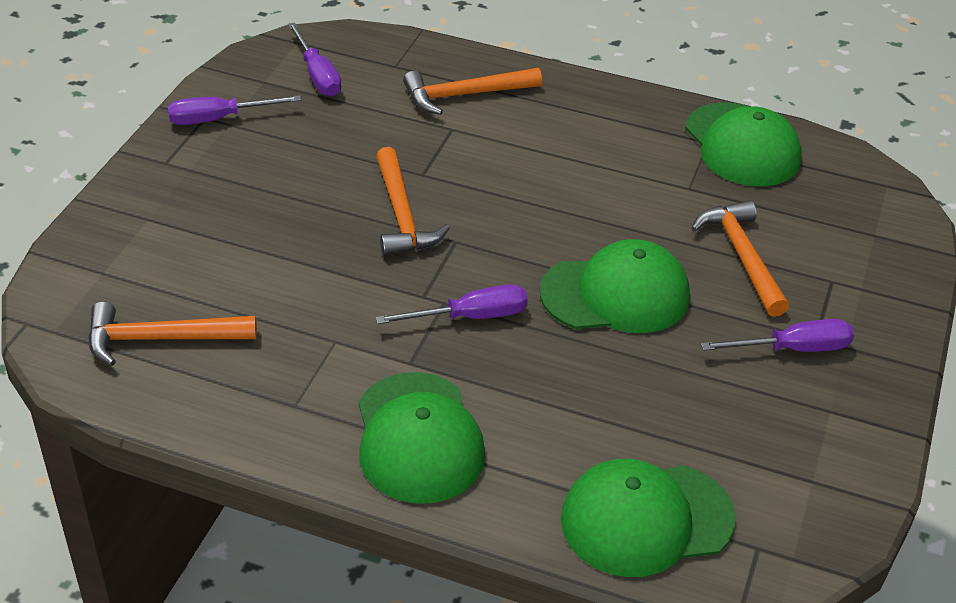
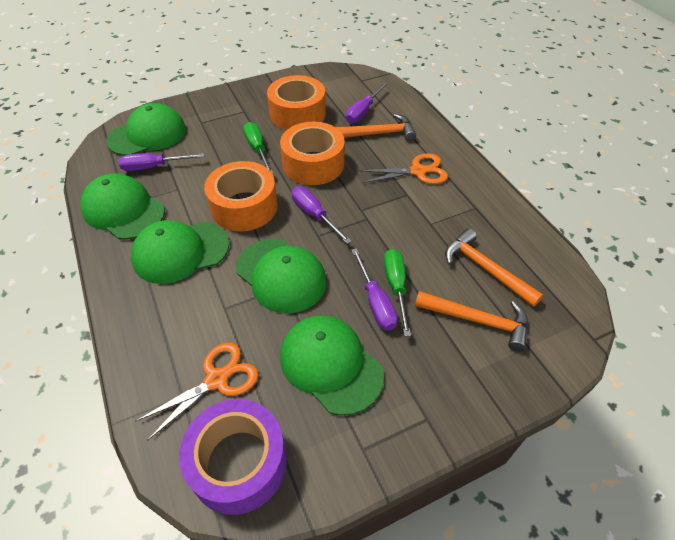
green cap: [359,372,486,504] [540,239,690,333] [561,459,736,577] [685,102,802,186] = 4 -> [80,173,165,239] [106,103,186,156] [131,220,229,284] [236,239,327,314] [280,315,384,415] = 5
green screwdriver: none = 0 -> [243,122,274,174] [384,249,411,336] = 2
orange hammer: [88,302,257,366] [376,147,450,256] [403,68,542,115] [691,200,789,317] = 4 -> [336,114,416,141] [415,291,528,352] [445,228,543,307] = 3
orange scissors: none = 0 -> [135,343,259,441] [359,153,448,184] = 2
orange tape: none = 0 -> [204,161,278,231] [267,75,326,130] [280,122,345,185] = 3
purple tape: none = 0 -> [179,399,287,515] = 1

